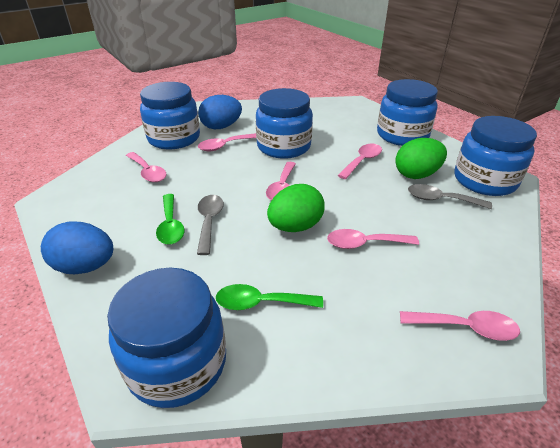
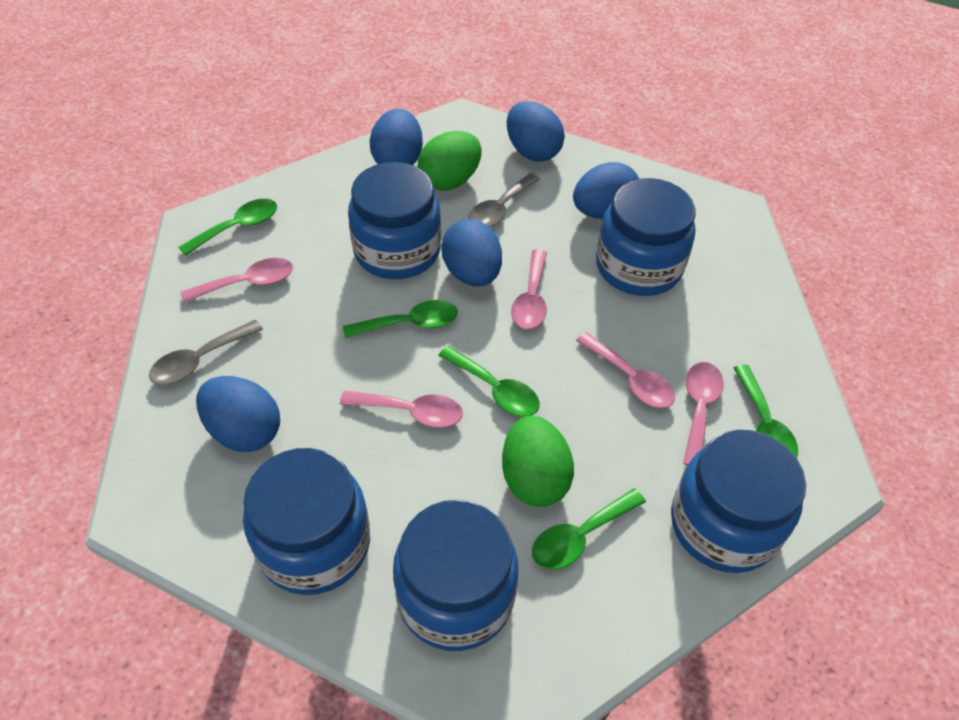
blue egg: [41,221,113,274] [198,95,242,129] = 2 -> [196,376,280,452] [370,109,423,165] [441,219,502,287] [507,101,565,162] [573,162,639,219] = 5
green spoon: [156,194,185,244] [216,284,323,310] = 2 -> [179,199,277,256] [343,300,458,338] [438,346,540,417] [532,489,646,569] [734,365,798,458] = 5
pink spoon: [126,152,167,182] [198,133,256,151] [266,162,296,200] [327,229,419,249] [338,144,382,179] [400,311,520,341] = 6 -> [181,258,293,303] [340,391,463,428] [511,249,547,329] [576,332,675,408] [683,362,724,466] = 5

